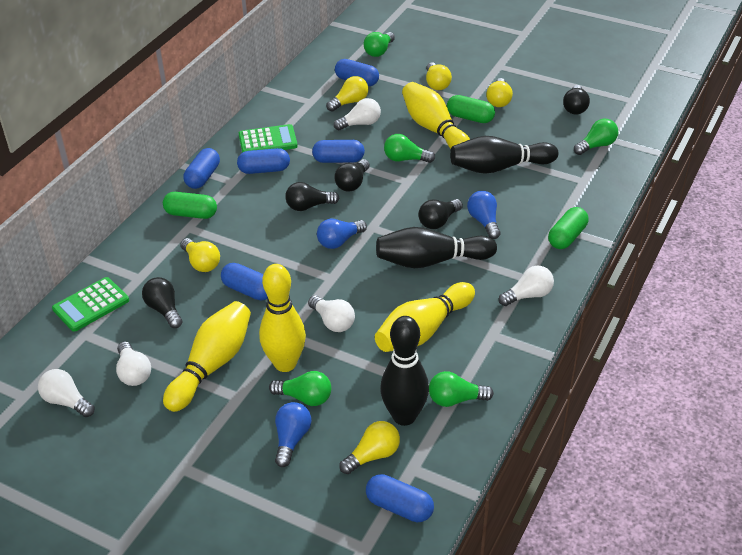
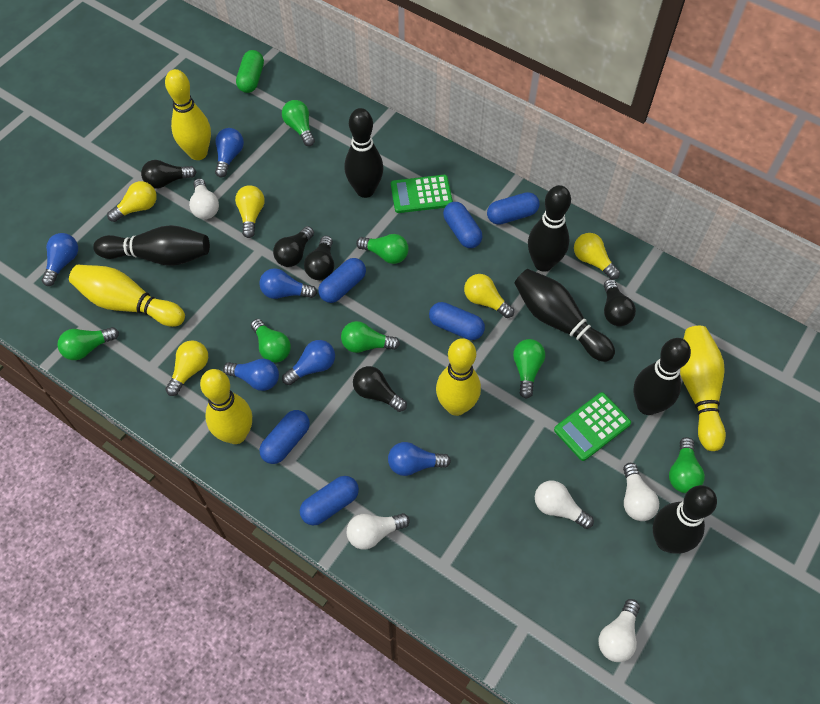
black bowling pin: [376,227,497,268] [380,316,429,426] [450,136,558,174] = 3 -> [93,225,210,266] [344,108,383,198] [514,269,615,362] [528,185,571,272] [634,338,691,415] [653,485,717,554] = 6
blue light bulb: [275,402,311,467] [317,219,367,249] [467,191,500,239] = 3 -> [42,233,78,286] [215,128,244,178] [223,359,279,391] [259,268,317,299] [282,340,335,385] [388,442,451,476] = 6
green capsule: [163,192,217,219] [447,95,495,123] [548,207,588,249] = 3 -> [236,50,264,93] = 1
green light bulb: [269,371,331,406] [364,32,395,57] [384,134,435,163] [429,371,494,407] [574,119,618,155] = 5 -> [57,327,119,360] [251,319,291,363] [282,100,315,146] [341,321,400,353] [356,234,409,264] [513,339,545,399] [669,437,705,493] = 7
yellow bowling pin: [163,301,251,412] [259,264,306,372] [375,282,475,352] [402,82,470,149] = 4 -> [69,265,185,327] [165,69,211,160] [200,369,252,444] [436,338,481,416] [680,326,726,451] = 5

